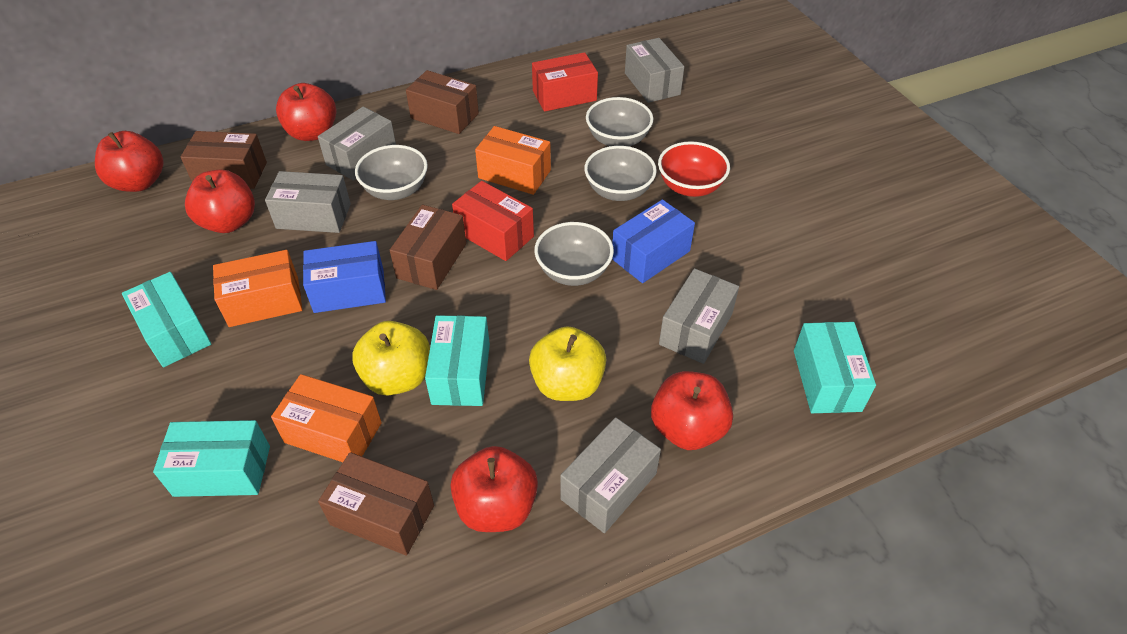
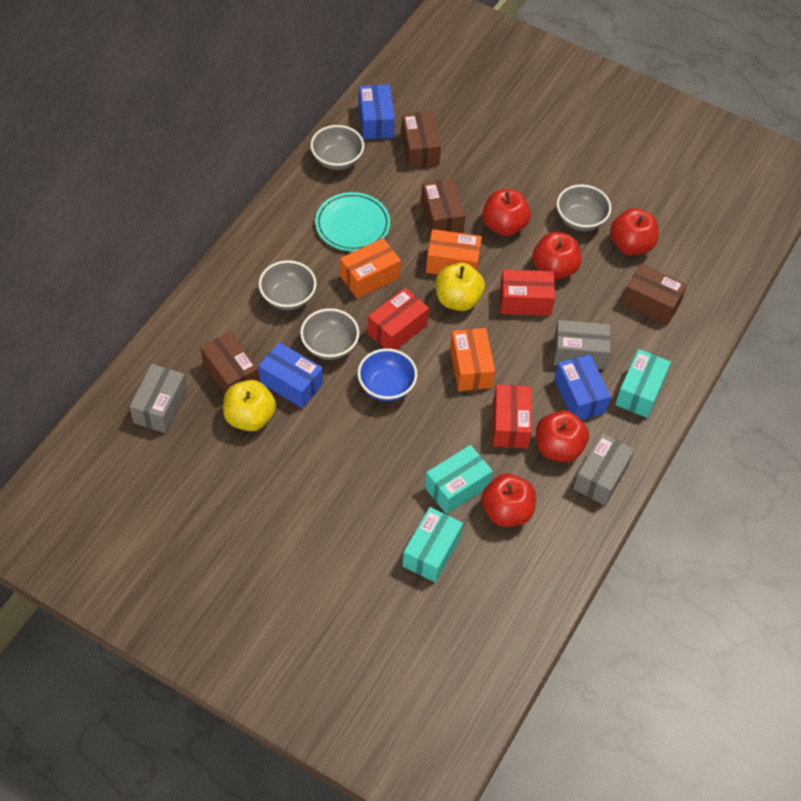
blue bowl: none = 0 -> [358,349,417,401] = 1
blue box: [303,241,386,313] [612,199,695,283] = 2 -> [258,342,323,408] [359,84,395,139] [554,354,611,420] = 3
grey box: [265,171,351,233] [318,107,396,181] [560,417,661,533] [625,38,684,103] [659,268,739,364] = 5 -> [129,364,187,433] [554,320,611,369] [573,433,635,506] = 3
red bowl: [658,141,730,197] = 1 -> none = 0
red box: [452,181,534,261] [532,52,598,112] = 2 -> [367,288,429,350] [493,384,532,448] [500,269,555,316] = 3
turquoise box: [122,272,211,367] [153,420,270,497] [425,315,490,406] [794,322,876,413] = 4 -> [402,507,463,583] [425,445,493,514] [615,349,671,418] = 3
turquoise plate: none = 0 -> [315,192,390,251] = 1

